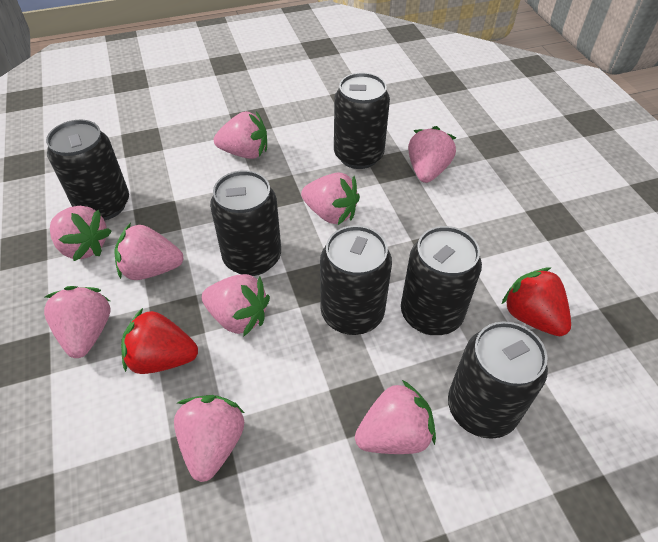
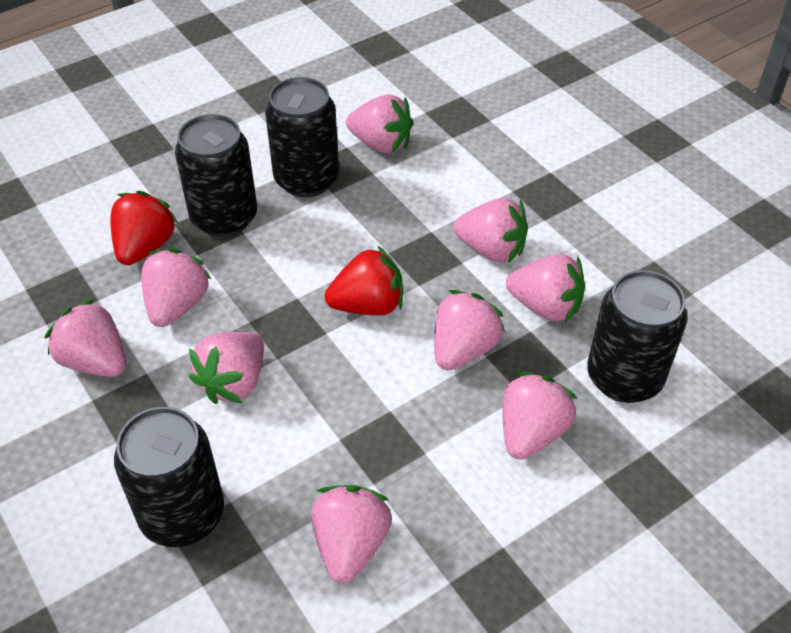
black can: [46,120,129,221] [210,170,281,276] [320,225,392,335] [334,73,390,169] [401,226,482,335] [448,321,548,439] = 6 -> [114,407,224,547] [175,114,257,237] [265,77,339,197] [587,270,687,403] = 4

